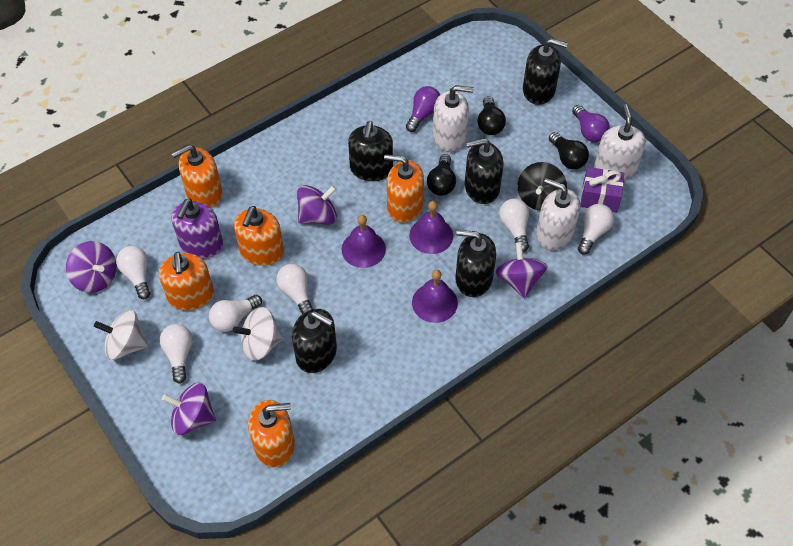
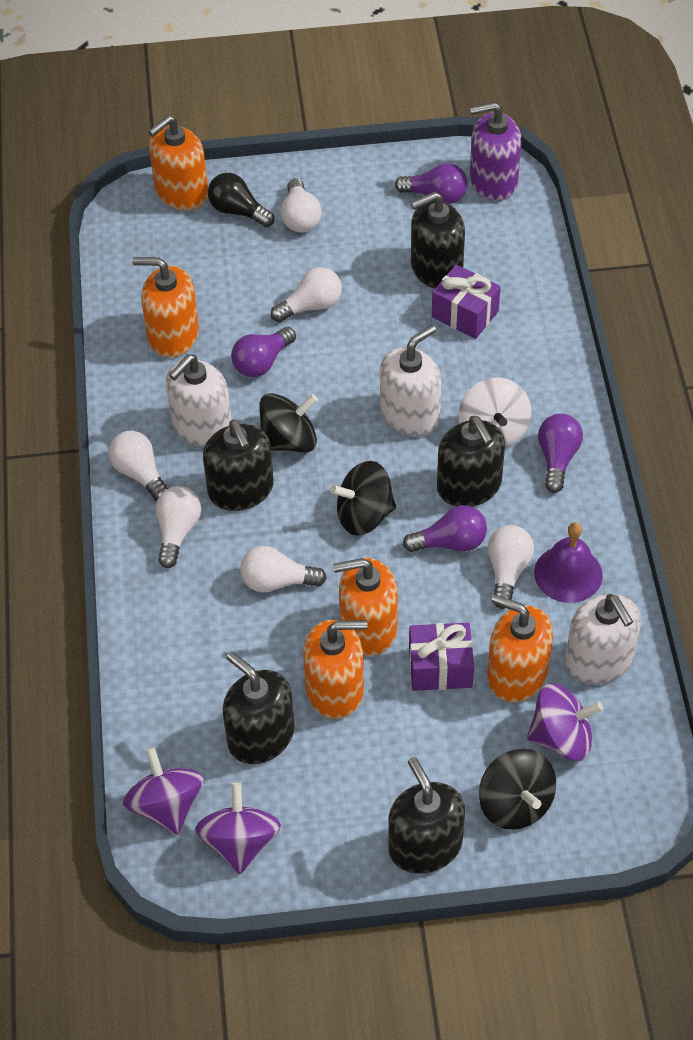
black light bulb: [427,154,456,196] [477,96,506,135] [549,132,589,169] = 3 -> [208,173,275,227] = 1
black spinning top: [517,162,567,211] = 1 -> [259,393,318,452] [330,461,396,535] [479,749,556,830] = 3
purple bell: [341,215,386,268] [409,201,453,254] [412,270,458,323] = 3 -> [534,522,603,603] = 1
purple gift: [580,167,624,213] = 1 -> [409,623,474,691] [432,264,501,339] = 2
purple light bulb: [406,86,440,132] [572,105,610,142] = 2 -> [231,327,296,377] [395,163,468,204] [403,505,487,552] [538,414,583,493] = 4
purple spinning top: [66,241,117,293] [162,383,216,435] [297,185,337,225] [495,242,547,298] = 4 -> [123,747,204,835] [195,782,281,874] [527,683,603,761] = 3
white spinning top: [94,310,148,360] [232,307,283,361] = 2 -> [459,377,531,448] = 1

